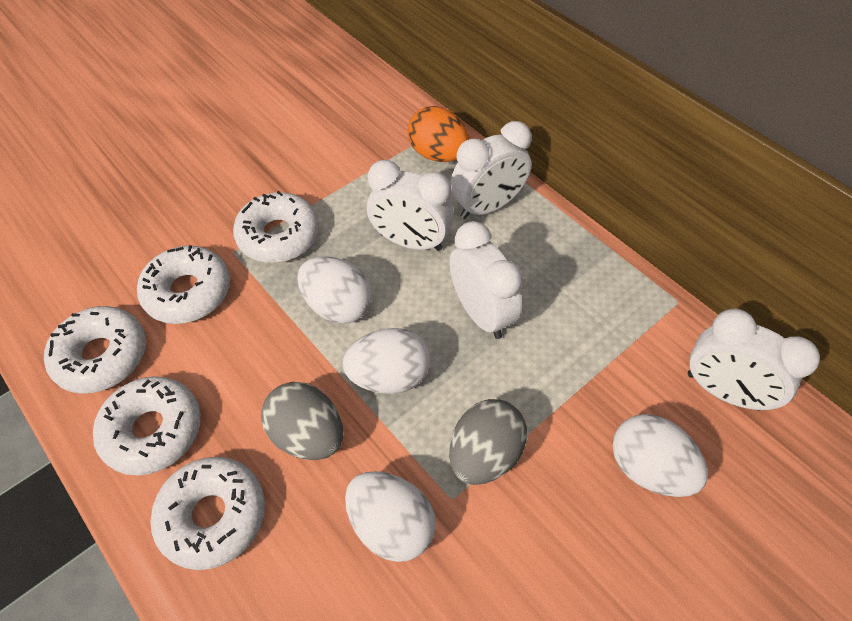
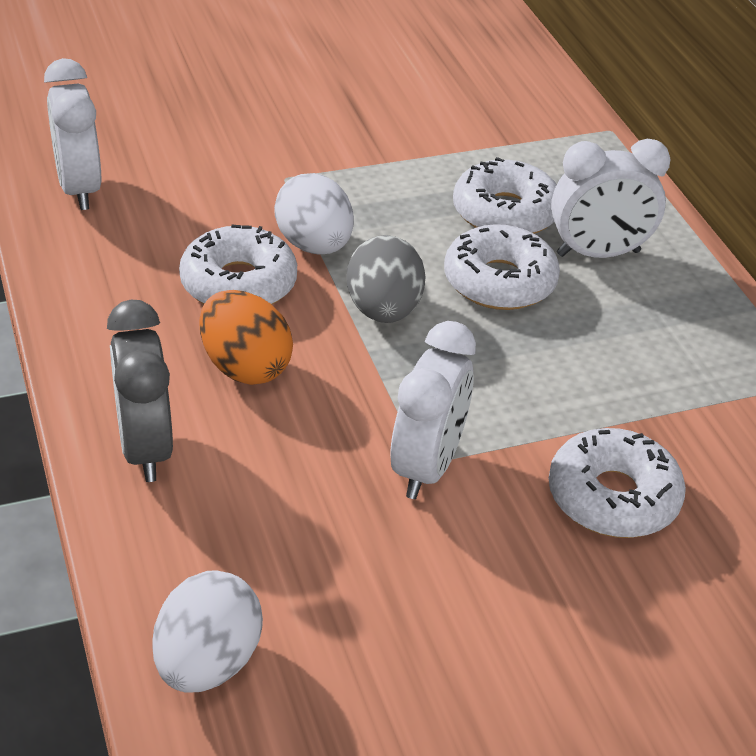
grey clock: none = 0 -> [107,300,173,482] = 1
grey egg: [261,382,343,460] [449,399,527,485] = 2 -> [347,235,425,323] = 1
white clock: [367,160,454,251] [449,221,523,339] [451,121,532,219] [688,309,820,411] = 4 -> [44,58,101,210] [390,321,476,499] [551,139,670,258] = 3
white donut: [44,306,146,394] [93,376,201,476] [137,245,230,324] [150,457,265,570] [233,191,319,263] = 5 -> [179,225,297,304] [444,224,560,310] [453,157,557,234] [549,428,686,538] = 4
white egg: [297,257,373,324] [342,328,430,394] [345,471,436,562] [613,414,708,497] = 4 -> [152,570,263,693] [274,173,354,255] = 2

